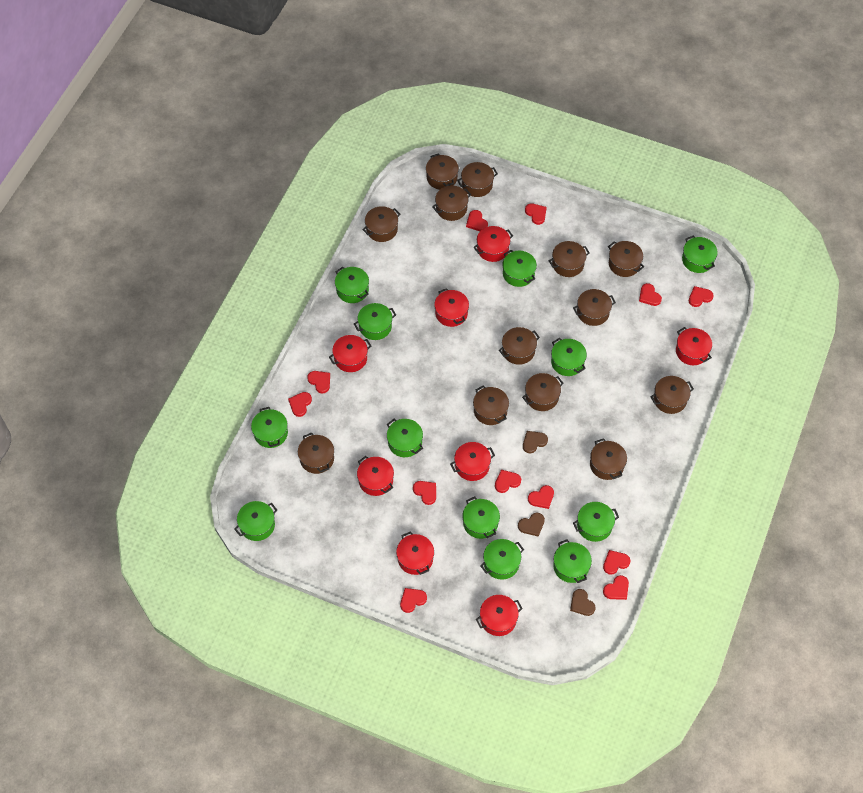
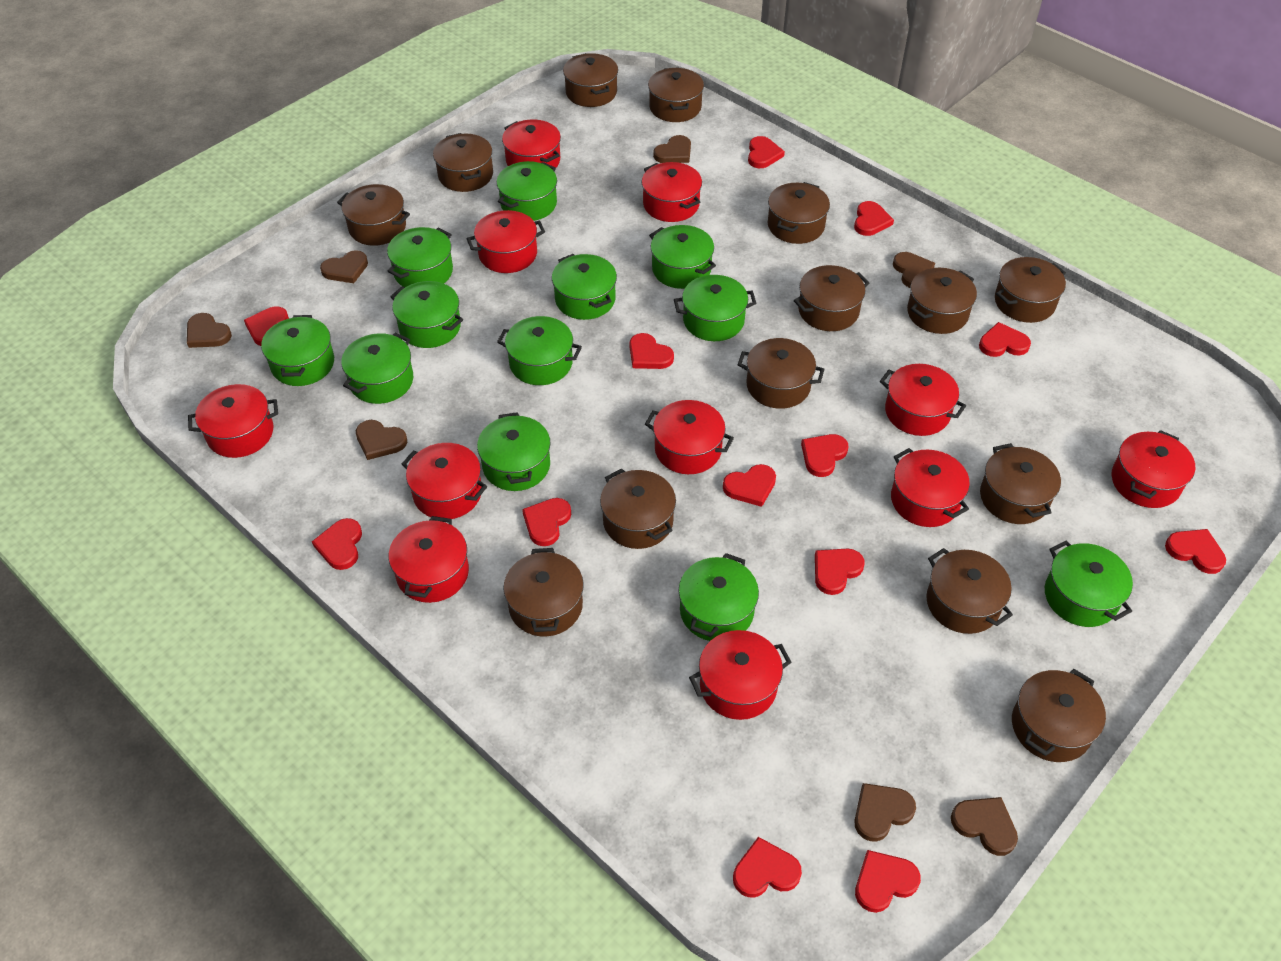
brown heart: [518,513,545,537] [523,431,548,453] [570,589,595,616] = 3 -> [187,313,232,348] [320,250,368,283] [356,420,407,460] [653,135,691,163] [854,783,916,842] [893,252,935,288] [951,797,1018,856] = 7
brown pot: [298,433,334,474] [363,206,400,242] [426,153,459,190] [432,186,471,221] [457,162,498,197] [473,385,509,425] [499,327,540,365] [522,373,564,411] [548,241,590,277] [573,289,616,326] [590,438,627,480] [608,241,644,277] [650,376,694,414] = 13 -> [337,184,410,246] [433,133,493,192] [503,548,584,636] [563,53,618,107] [600,468,676,549] [648,67,704,122] [738,338,825,409] [768,182,830,244] [794,265,869,331] [907,268,977,334] [927,548,1013,634] [980,443,1061,524] [995,257,1066,323] [1012,669,1106,762] = 14
red heart: [288,392,312,417] [307,371,330,393] [400,588,427,613] [413,481,436,505] [466,210,488,231] [495,470,521,493] [525,203,547,225] [528,485,554,509] [603,550,630,575] [603,575,629,600] [639,283,662,306] [689,286,714,307] = 12 -> [244,307,289,346] [312,518,362,570] [522,498,571,546] [630,333,674,369] [723,464,776,507] [733,837,802,898] [748,136,785,168] [801,434,848,477] [815,549,865,595] [854,201,894,236] [855,850,921,913] [979,322,1031,357] [1165,529,1226,574] = 13
red pot: [329,335,371,372] [357,456,394,496] [396,531,434,575] [434,288,469,327] [450,442,495,481] [473,226,513,262] [476,595,523,636] [676,327,712,365] = 8 -> [188,384,278,458] [389,516,469,603] [402,443,487,519] [466,210,545,273] [502,120,561,168] [642,162,702,222] [645,400,734,474] [689,630,791,720] [880,364,966,436] [891,448,970,527] [1112,430,1195,508] = 11

